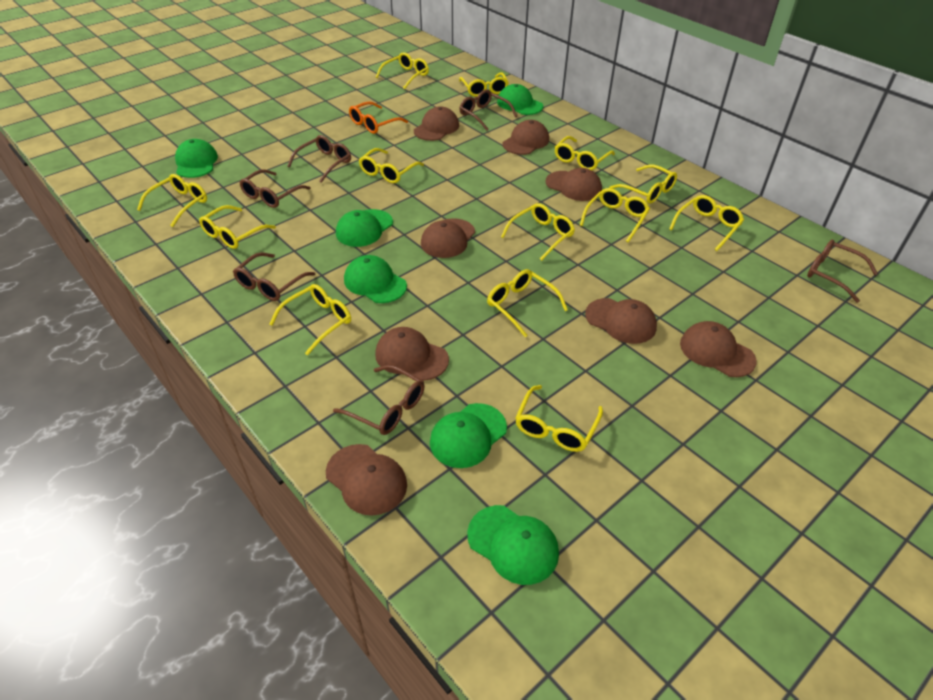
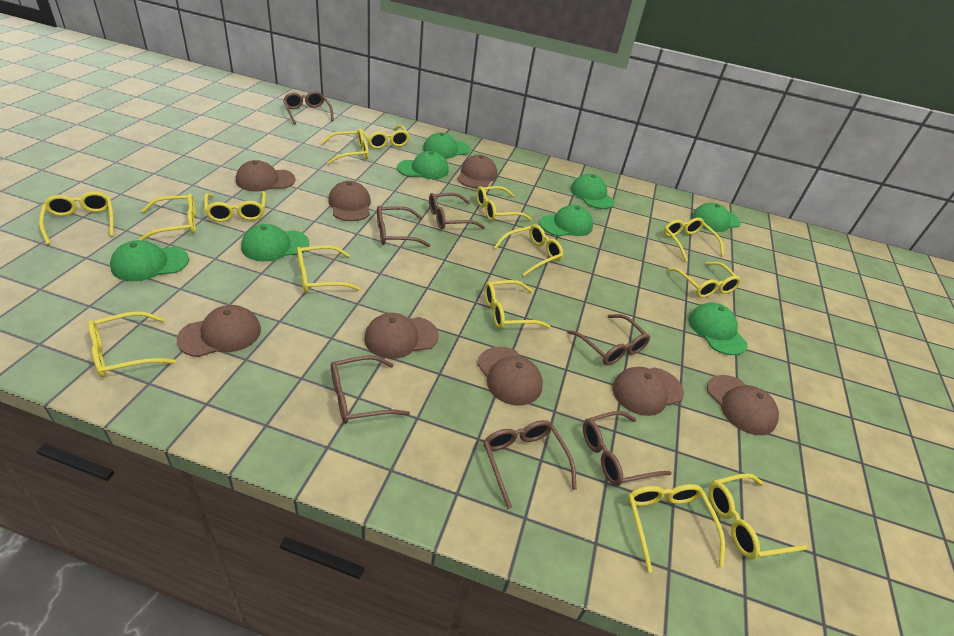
brown glasses: [233,252,315,301] [239,169,311,208] [287,135,351,183] [333,365,424,435] [459,89,517,131] [807,240,878,303] = 6 -> [283,91,334,124] [331,355,410,424] [377,206,431,247] [429,193,485,229] [484,420,577,509] [567,314,650,365] [583,411,671,486] = 7
green cap: [175,139,218,178] [336,209,393,247] [344,255,407,303] [430,403,507,468] [467,505,559,585] [497,84,543,115] = 6 -> [110,240,189,281] [241,224,309,261] [397,151,449,179] [423,133,470,159] [540,205,593,236] [571,174,615,209] [688,303,747,355] [692,203,741,232] = 8
orange glasses: [349,101,408,134] = 1 -> none = 0
yellow glasses: [137,174,207,227] [199,205,276,249] [269,284,351,355] [359,148,424,183] [376,52,429,89] [459,72,509,97] [487,269,568,338] [501,203,575,261] [515,385,603,452] [555,136,615,170] [580,188,650,242] [610,165,677,204] [669,195,744,251] = 13 -> [39,192,114,245] [88,311,176,377] [138,194,196,241] [204,191,266,222] [297,245,360,292] [321,129,369,164] [358,125,410,149] [476,186,532,221] [485,280,551,329] [494,224,563,276] [628,484,725,572] [663,218,724,261] [668,262,741,298] [709,473,808,559] = 14

